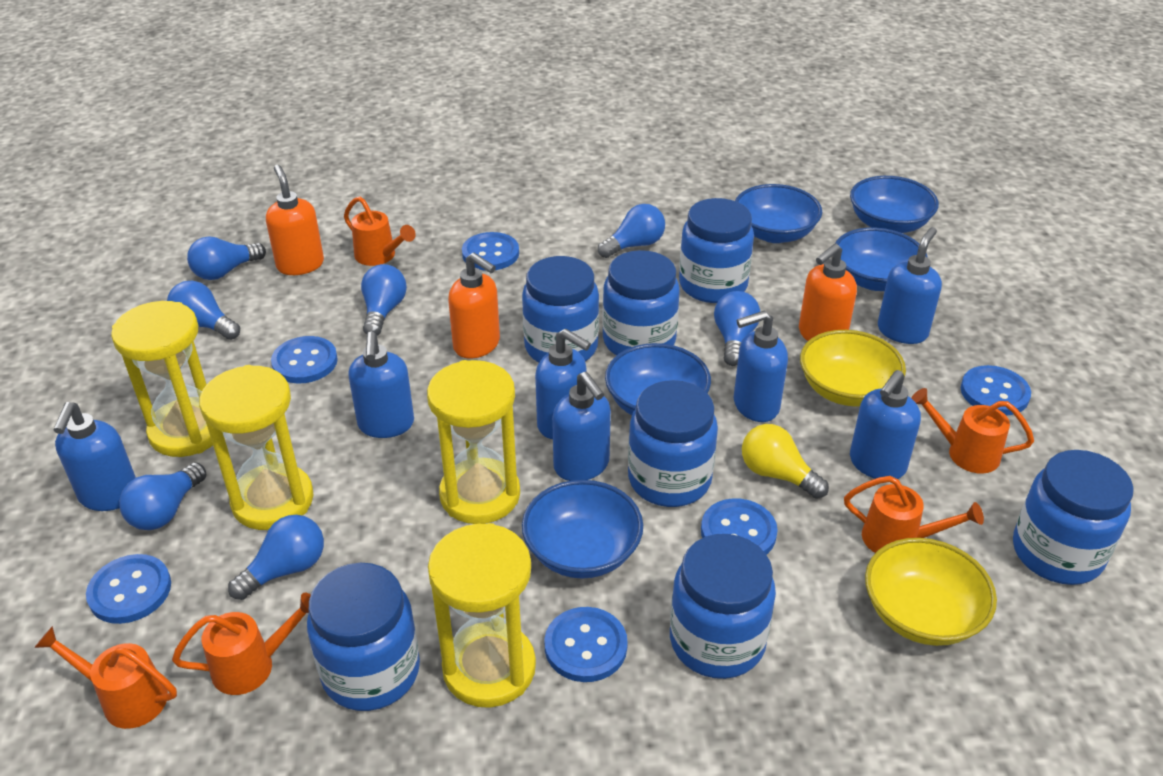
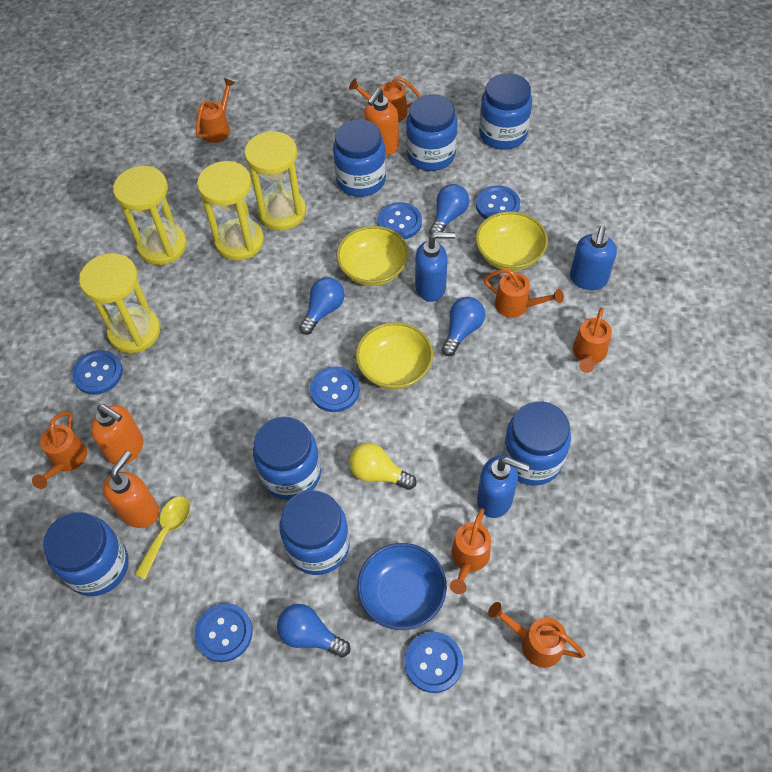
blue bowl: [522,480,643,579] [605,343,711,415] [735,184,822,243] [835,228,928,291] [850,176,939,233] = 5 -> [357,543,447,630] = 1
blue light bulb: [119,462,206,530] [167,281,240,340] [187,236,266,280] [228,515,324,600] [361,264,407,336] [598,204,665,258] [714,291,760,366] = 7 -> [277,604,350,658] [299,277,345,335] [429,184,469,235] [442,297,485,356] = 4
blue soap dispenser: [53,402,136,511] [348,332,414,438] [535,328,591,439] [552,372,611,481] [734,310,788,422] [850,370,921,479] [878,227,942,344] = 7 -> [415,232,455,302] [477,455,530,518] [570,226,617,290] = 3
orange watering can: [34,626,177,729] [172,593,311,695] [344,197,416,266] [844,476,984,553] [911,388,1034,474] = 5 -> [32,411,87,489] [196,78,235,143] [349,77,421,122] [450,508,491,594] [484,269,564,318] [488,602,585,668] [573,307,612,373] = 7
yellow bowl: [800,330,906,407] [865,538,997,646] = 2 -> [336,226,409,286] [356,322,433,390] [476,211,548,271] = 3
yellow spoon: none = 0 -> [135,496,190,579] = 1

